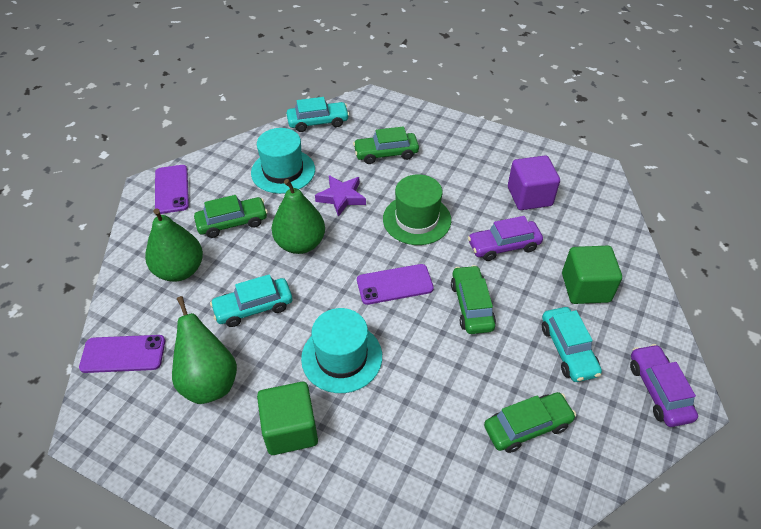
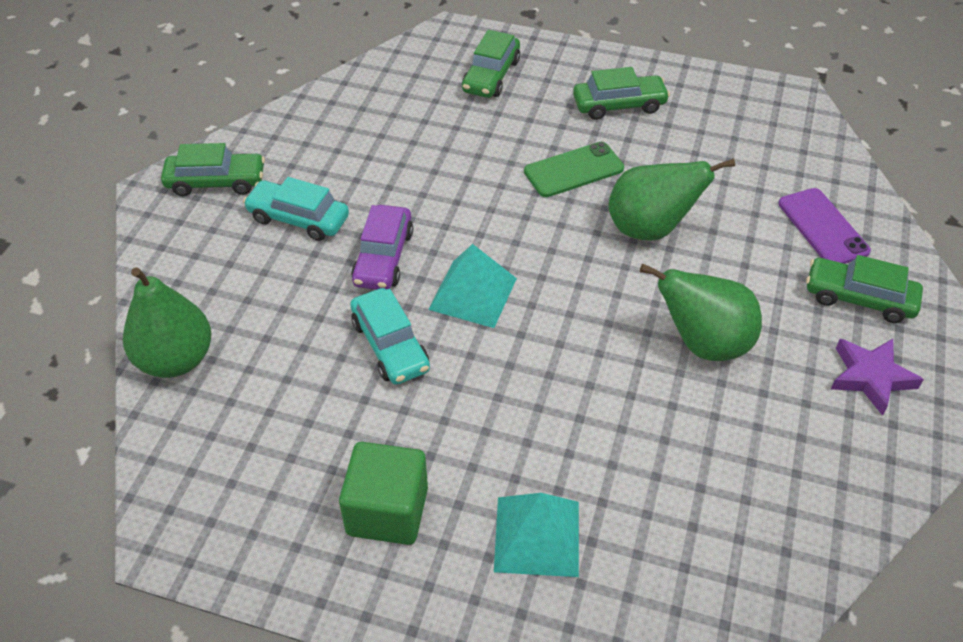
green cube: [257,382,318,455] [562,246,622,304] = 2 -> [339,442,428,545] = 1
green hat: [383,174,451,245] = 1 -> none = 0
green phone: none = 0 -> [524,142,624,197] = 1
purple car: [468,216,543,261] [630,344,698,427] = 2 -> [351,205,413,290] = 1
purple cube: [508,156,560,210] = 1 -> none = 0
purple phone: [79,335,165,373] [155,165,189,214] [357,264,434,305] = 3 -> [778,188,871,264] = 1
turquoise car: [210,274,292,327] [287,97,349,132] [542,307,602,382] = 3 -> [243,177,349,241] [350,288,430,385] = 2
turquoise hat: [251,128,315,194] [301,308,382,393] = 2 -> none = 0
turquoise pyramid: none = 0 -> [428,244,517,328] [494,493,579,577] = 2

